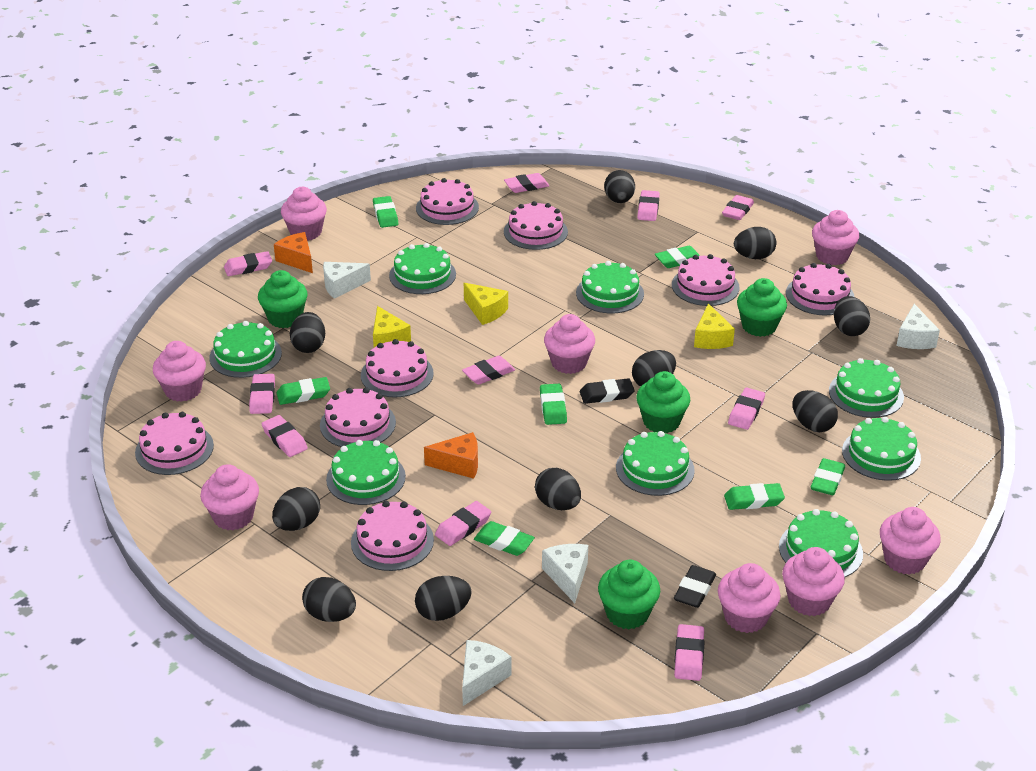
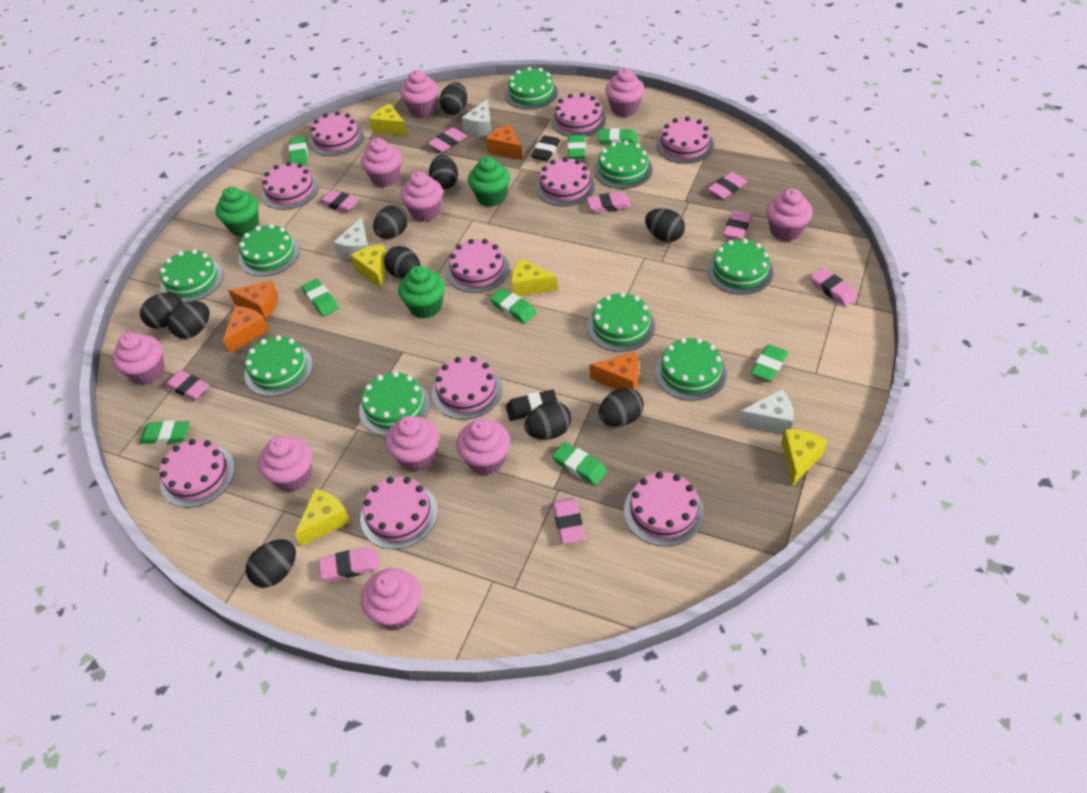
green cake: [209,321,282,378] [326,440,406,505] [389,243,456,294] [576,261,644,313] [616,431,695,496] [779,509,863,577] [829,358,904,418] [842,417,921,481] = 8 -> [160,249,223,303] [238,224,300,276] [244,335,313,397] [359,371,430,436] [505,67,558,109] [587,292,655,352] [594,141,653,189] [655,338,727,401] [707,239,773,295] = 9
green cupcake: [258,270,308,328] [598,560,660,629] [636,371,690,433] [737,278,787,337] = 4 -> [215,187,259,236] [398,266,445,318] [468,156,510,207] = 3
green eraser: [277,377,330,405] [373,196,398,228] [474,521,535,556] [540,384,567,425] [655,246,700,268] [724,483,785,510] [811,458,845,495] = 7 -> [139,420,190,444] [289,136,308,166] [301,278,339,316] [490,288,537,324] [552,442,607,485] [567,135,586,159] [597,128,638,145] [751,344,788,381] = 8
orange cheese: [274,232,313,273] [424,432,478,479] = 2 -> [223,306,269,353] [228,280,278,320] [486,124,523,160] [589,352,639,391] = 4
pink cake: [135,412,214,475] [320,388,396,447] [351,501,434,571] [361,339,434,397] [416,178,479,225] [504,201,568,250] [672,254,740,306] [786,263,854,315] = 8 -> [159,439,235,508] [261,162,319,210] [309,111,364,156] [360,477,438,549] [432,356,502,420] [446,239,509,293] [536,157,595,206] [551,93,606,137] [624,472,704,546] [656,117,714,164] = 10
pink cupcake: [153,341,206,402] [200,464,259,530] [281,187,327,241] [544,314,595,374] [718,563,781,633] [782,547,845,616] [812,210,859,265] [880,507,941,575] = 8 -> [112,332,165,385] [258,436,312,492] [361,138,402,187] [361,568,421,630] [385,416,439,472] [400,70,438,117] [400,171,443,222] [456,419,510,475] [605,68,645,117] [766,188,813,241] = 10
pink eraser: [224,251,272,276] [249,374,275,414] [261,415,308,457] [435,501,491,546] [462,356,515,385] [504,173,549,193] [637,190,660,221] [674,624,704,681] [722,195,754,220] [728,388,765,430] = 10 -> [165,370,210,401] [319,190,359,213] [319,547,379,581] [428,127,467,152] [553,498,585,544] [587,192,631,213] [708,172,747,199] [723,210,752,240] [811,268,858,307] = 9
white cheese: [323,262,371,299] [462,640,511,706] [542,544,588,603] [896,304,940,349] = 4 -> [333,218,368,260] [461,99,492,136] [738,389,794,434] = 3
yellow cheese: [373,306,411,347] [464,283,508,325] [694,303,735,349] = 3 -> [295,489,351,546] [350,245,386,289] [369,104,408,136] [511,258,557,296] [781,429,828,486] = 5

